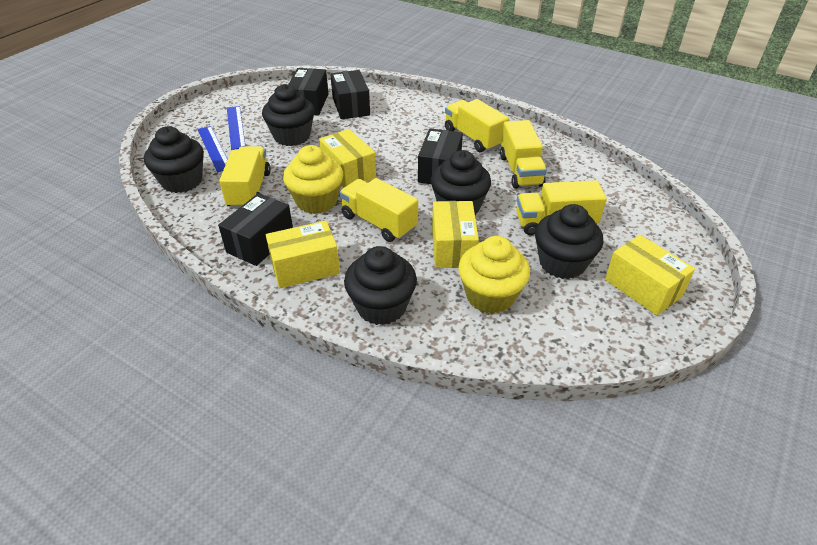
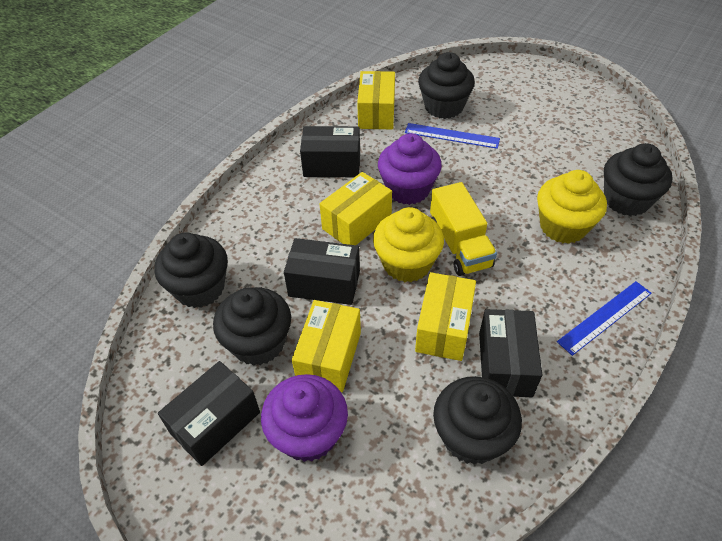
purple cupcake: none = 0 -> [261,374,348,462] [378,133,442,205] = 2
yellow truck: [219,146,271,209] [339,178,418,242] [445,99,509,152] [500,120,547,189] [516,180,607,235] = 5 -> [430,182,497,276] = 1

